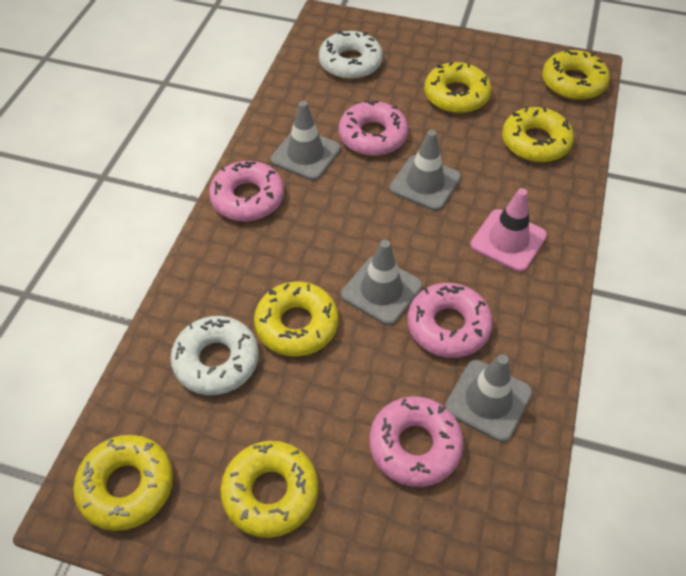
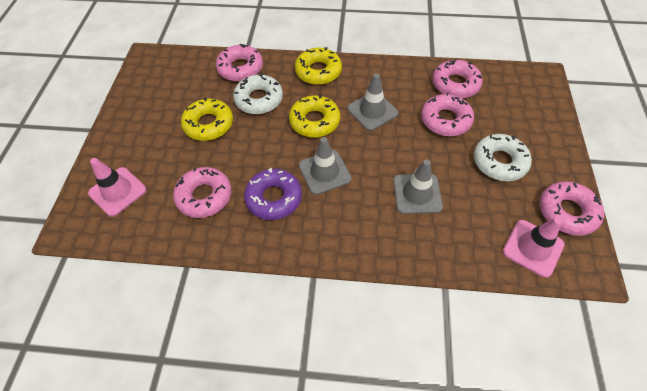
grey traffic cone: [270,101,341,180] [341,240,422,325] [389,130,461,211] [445,354,532,442] = 4 -> [299,137,352,195] [347,73,399,131] [393,160,443,214] = 3
pink donut: [209,161,284,221] [339,100,408,156] [369,396,464,487] [408,283,493,358] = 4 -> [173,167,231,218] [216,44,263,82] [421,92,474,137] [432,60,483,98] [539,181,604,236] = 5
pink traffic cone: [470,188,547,272] = 1 -> [88,158,147,217] [503,217,565,278] = 2
purple donut: none = 0 -> [244,168,302,220] = 1
yellow donut: [73,435,173,531] [220,441,319,538] [254,281,339,357] [424,62,491,113] [502,107,574,162] [542,49,610,100] = 6 -> [181,97,233,141] [289,94,340,138] [295,47,342,85] = 3

